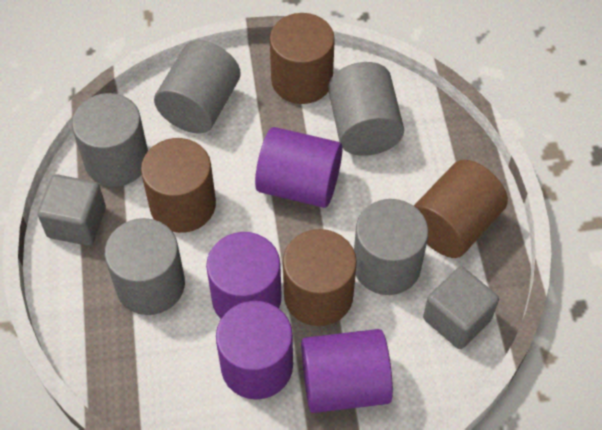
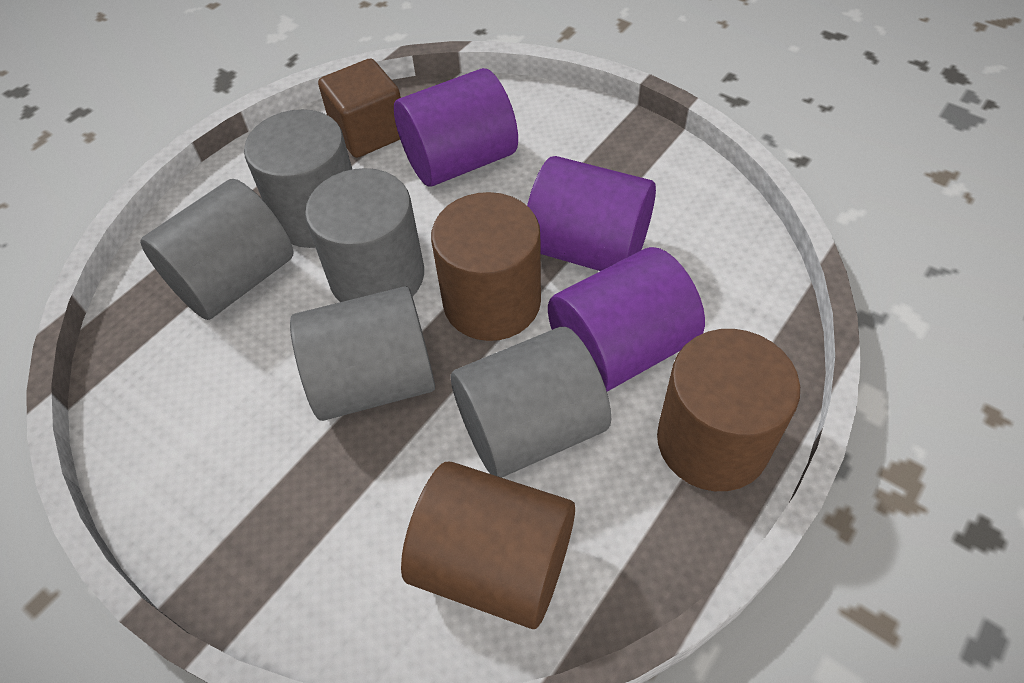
brown cube: none = 0 -> [318,59,401,158] = 1
brown cylinder: [141,138,216,233] [270,13,335,104] [283,229,357,326] [414,160,508,258] = 4 -> [401,462,575,629] [431,192,541,341] [657,329,800,491] = 3
grey cube: [37,174,106,246] [423,267,499,349] = 2 -> none = 0
purple cylinder: [206,232,282,319] [216,301,293,400] [255,127,342,208] [301,329,393,413] = 4 -> [394,68,518,187] [527,156,656,271] [548,247,705,391] = 3

